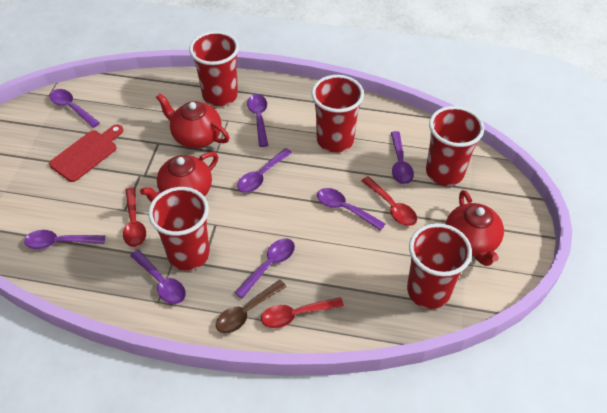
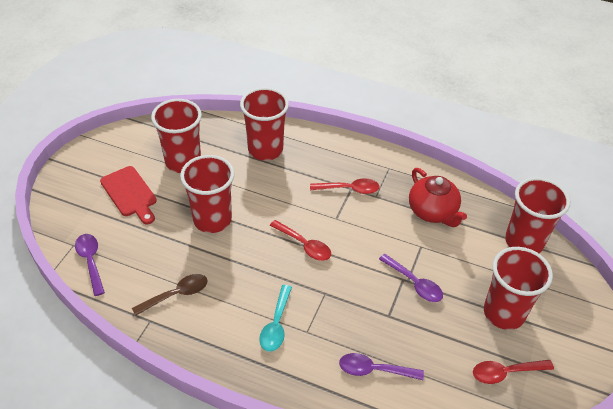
purple spoon: [24,230,105,249] [50,89,100,128] [130,250,186,304] [234,238,295,299] [237,148,292,193] [247,94,268,147] [317,188,385,231] [391,131,414,184] = 8 -> [75,234,105,296] [339,353,424,380] [379,254,443,302] = 3
red teapot: [140,152,218,202] [156,93,229,148] [446,190,504,266] = 3 -> [409,168,467,227] = 1
turquoise spoon: none = 0 -> [259,285,292,351] = 1

